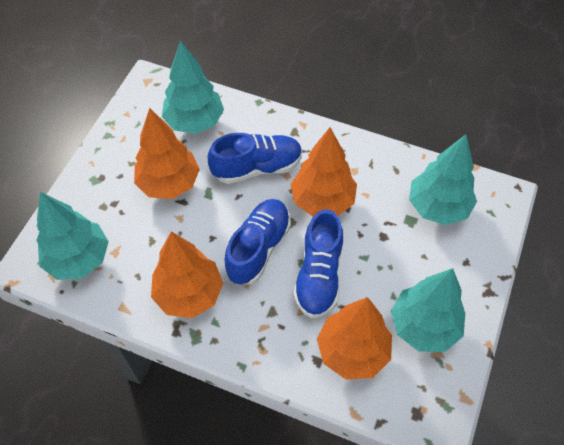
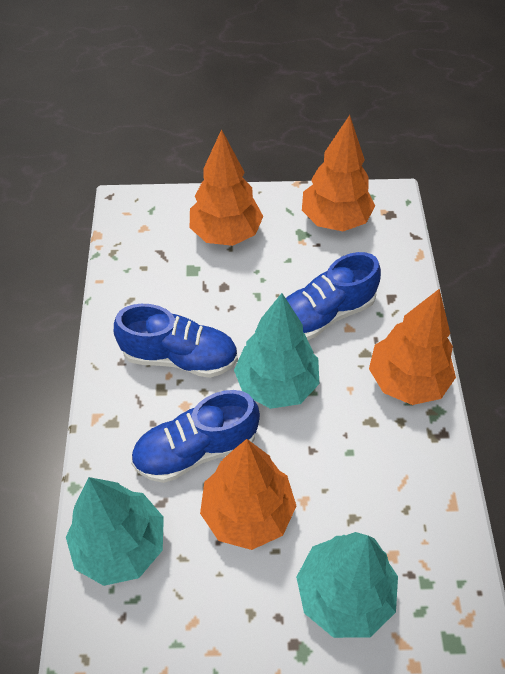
turquoise tree: [36,192,109,280] [162,40,224,134] [391,268,465,352] [409,134,477,225] = 4 -> [66,477,164,586] [234,293,319,409] [296,532,398,638] = 3

